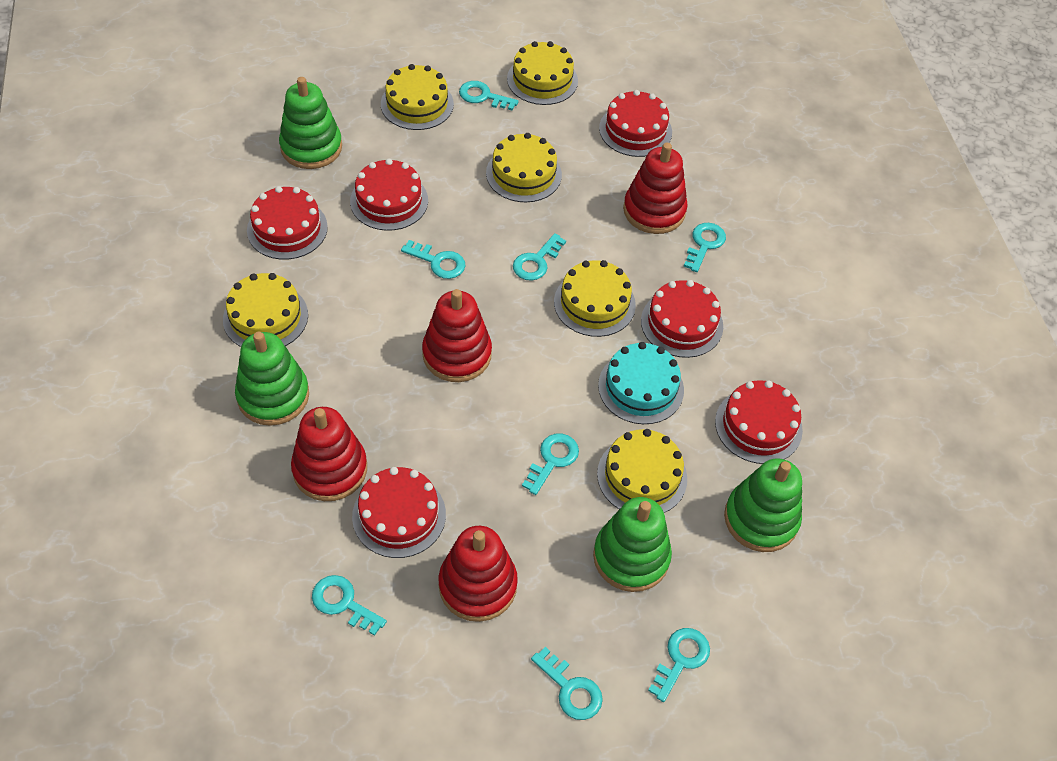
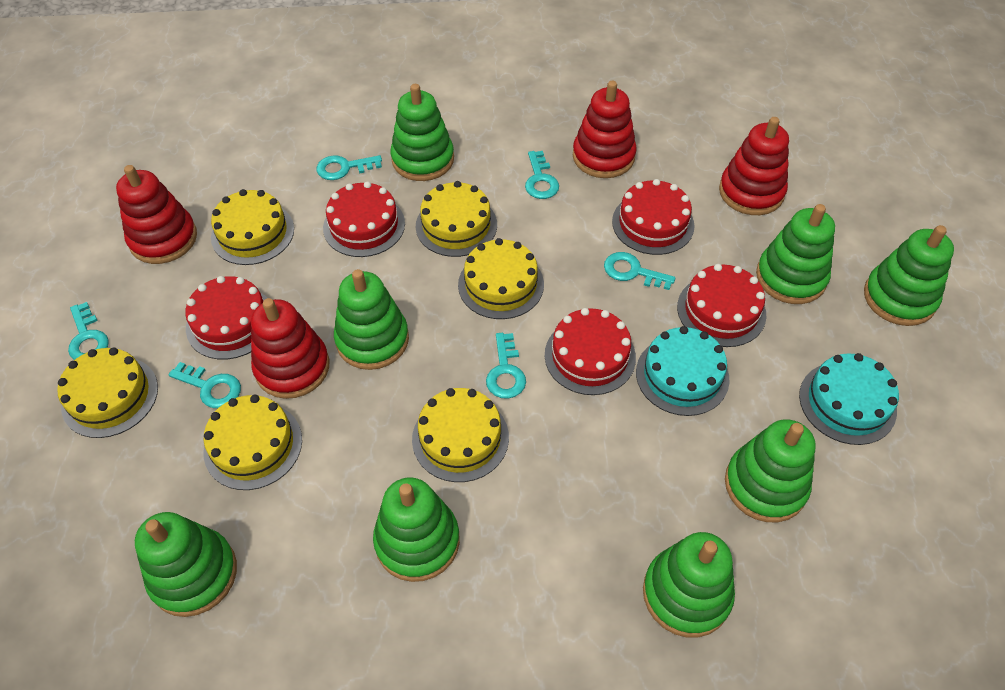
green stacking toy: [235,332,309,426] [279,77,342,169] [593,497,672,592] [724,458,802,552] = 4 -> [135,512,237,617] [334,269,409,370] [373,478,460,582] [390,84,454,181] [643,532,735,638] [725,419,816,522] [756,204,835,304] [864,225,954,326] = 8
red cake: [247,186,328,259] [350,159,428,231] [352,467,446,558] [599,90,672,157] [641,280,723,358] [715,380,803,464] = 6 -> [185,276,267,360] [323,181,405,257] [545,308,636,395] [612,179,695,255] [677,264,766,347] = 5
turquoise cake: [598,342,684,424] = 1 -> [636,326,730,416] [799,353,899,445] = 2
turquoise key: [312,575,387,636] [401,240,466,279] [459,81,519,111] [513,233,566,281] [522,433,579,495] [531,647,603,720] [648,628,710,702] [684,223,726,272] = 8 -> [68,302,109,360] [168,362,241,408] [316,155,382,180] [486,333,526,399] [525,151,559,199] [604,252,675,290] = 6

